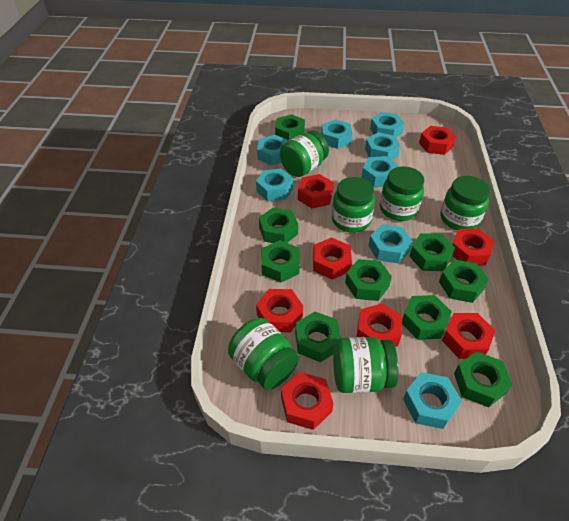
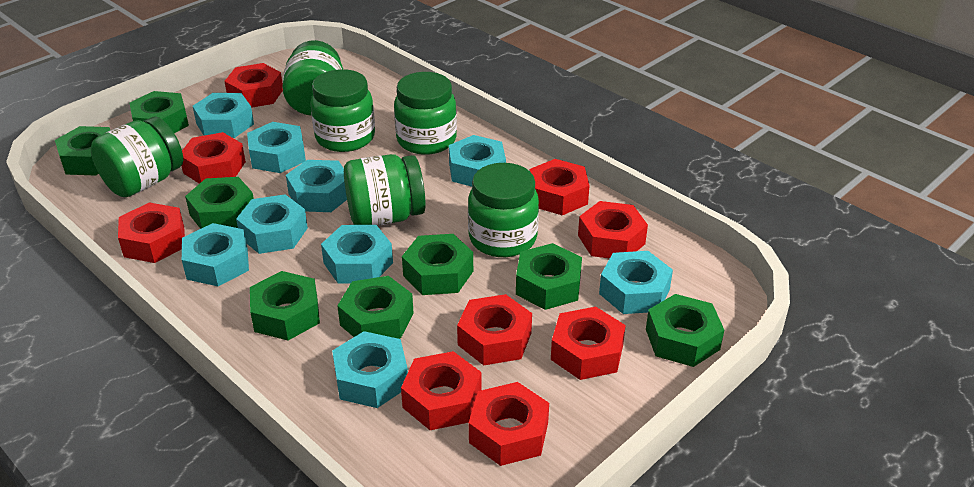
green nut: [259,208,298,243] [261,240,300,283] [275,114,305,140] [295,312,341,362] [345,259,392,301] [402,295,452,340] [409,233,455,271] [439,259,489,303] [454,351,513,408] = 9 -> [55,126,110,176] [130,91,189,133] [185,177,254,229] [250,271,320,340] [337,276,414,339] [402,234,473,295] [516,243,582,310] [646,294,724,367] = 8
red nut: [256,289,303,332] [281,372,334,430] [298,174,334,208] [313,237,352,280] [357,303,403,347] [419,126,456,155] [442,313,496,359] [452,229,494,266] = 8 -> [118,202,185,263] [181,132,246,184] [224,63,283,108] [401,351,482,430] [457,294,532,366] [469,382,549,466] [530,159,590,215] [551,307,626,380] [578,201,648,259] = 9
turquoise nut: [256,169,293,201] [257,135,289,166] [321,119,352,149] [361,156,398,187] [365,132,400,160] [368,224,413,263] [370,112,404,138] [403,372,462,429] = 8 -> [182,223,249,286] [193,93,254,138] [236,194,308,254] [247,122,306,173] [286,160,347,212] [321,225,393,283] [332,331,408,408] [449,135,506,187] [599,251,673,314] = 9

